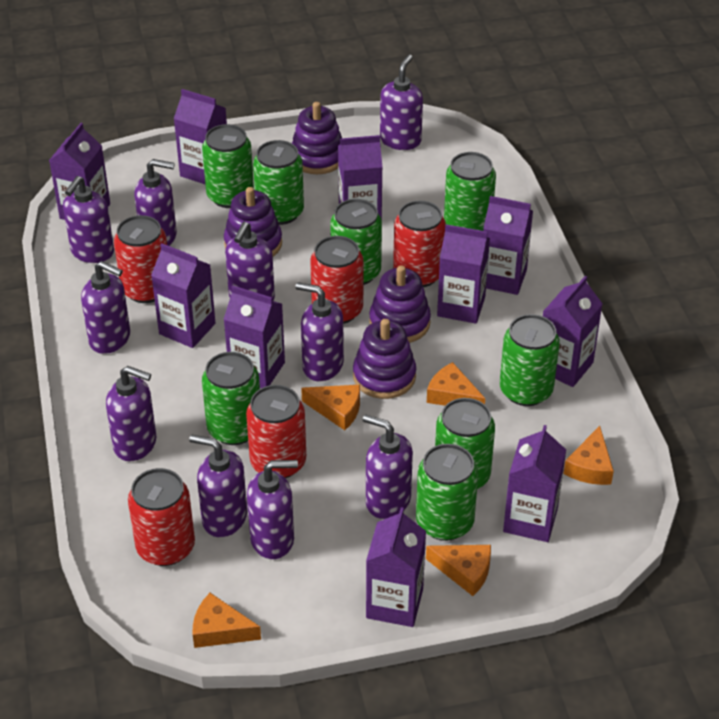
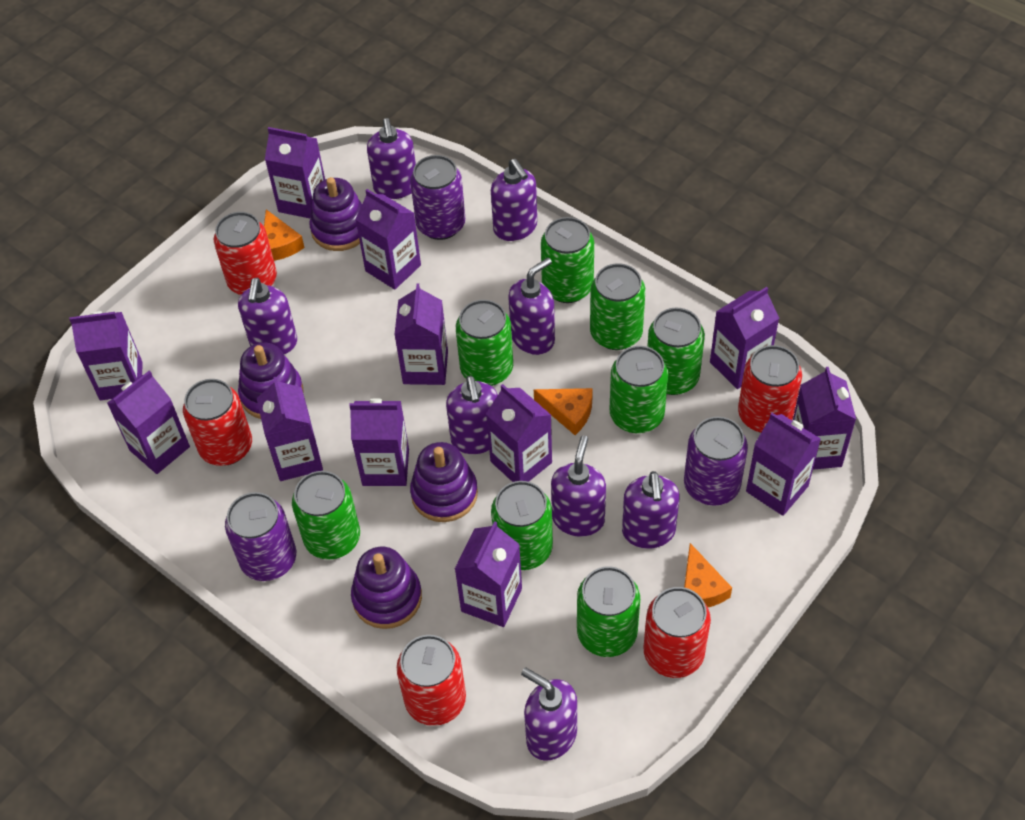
orange cheese: [193,593,261,648] [301,385,360,430] [426,545,491,596] [427,362,485,406] [563,426,614,485] = 5 -> [264,209,305,261] [534,388,593,435] [684,543,732,607] = 3
purple can: none = 0 -> [225,492,296,581] [410,155,465,240] [684,417,748,506] = 3
purple carton: [49,123,110,220] [151,243,215,348] [174,89,227,184] [224,285,285,388] [338,135,383,220] [366,507,426,627] [437,224,490,323] [483,196,533,295] [503,425,566,542] [543,276,602,387] = 10 -> [69,311,142,400] [107,371,190,474] [257,377,323,481] [265,127,325,218] [349,398,409,486] [355,189,421,290] [394,283,448,385] [455,521,522,627] [486,384,552,482] [710,287,779,389] [746,413,821,516] [793,367,856,470] = 12
purple soap dispenser: [63,176,114,263] [81,261,130,354] [106,366,156,461] [134,159,177,246] [189,434,247,537] [225,222,275,300] [247,460,298,559] [295,282,344,381] [363,414,413,519] [380,54,423,150] = 10 -> [238,278,297,354] [367,118,416,199] [446,376,498,454] [491,159,537,241] [508,258,555,355] [521,668,577,761] [551,435,606,537] [622,471,680,549] = 8

